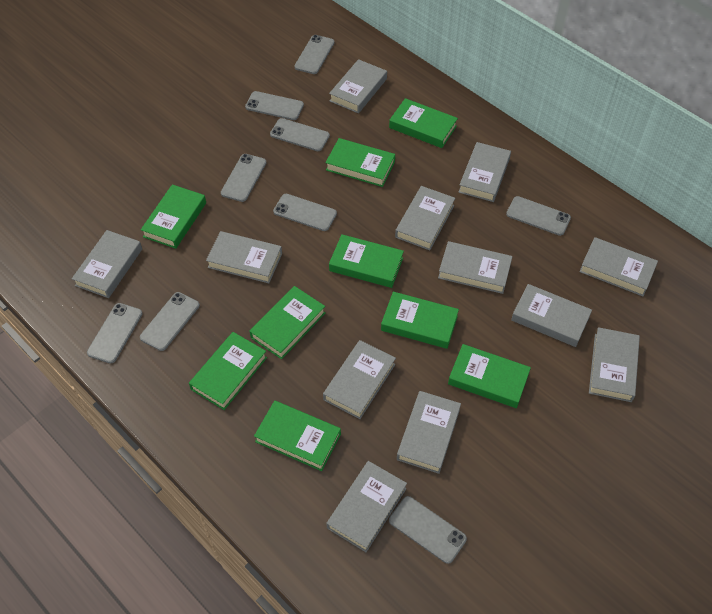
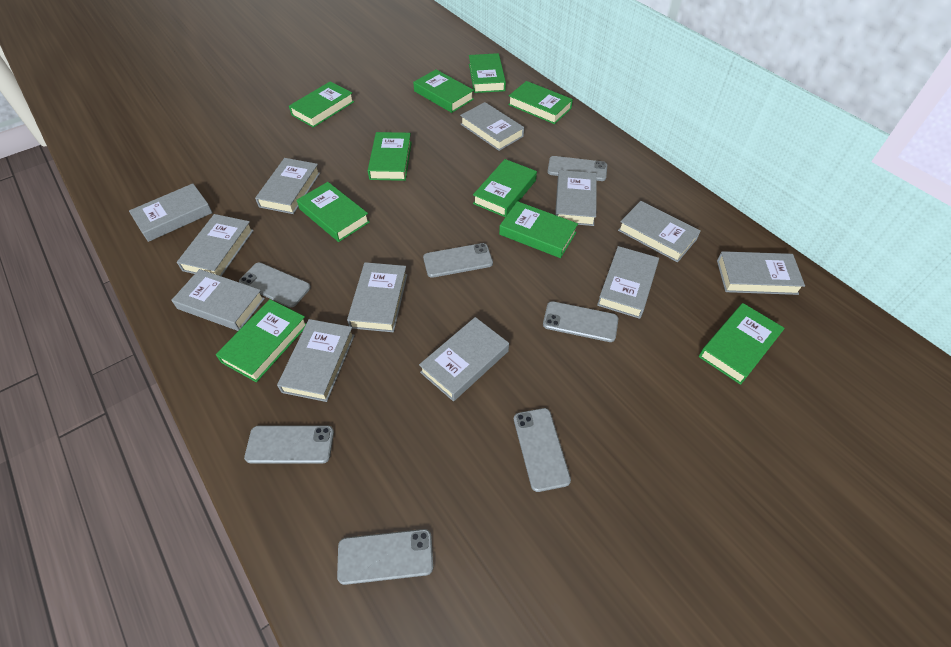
green book: [141,184,206,249] [189,332,267,410] [250,286,325,359] [254,400,341,471] [325,138,395,187] [329,234,404,288] [381,292,459,349] [389,98,458,148] [448,344,531,408] = 9 -> [216,299,306,382] [289,81,354,128] [297,182,370,242] [368,132,412,181] [413,70,474,113] [469,53,506,93] [473,159,537,217] [499,201,578,258] [508,81,573,124] [699,303,785,385] = 10
grey phone: [87,303,143,364] [140,292,200,351] [221,154,266,202] [245,91,304,120] [270,118,330,151] [273,194,337,231] [294,35,335,74] [389,496,467,564] [506,196,571,236] = 9 -> [239,262,311,307] [244,426,334,464] [337,529,433,585] [423,243,493,278] [514,408,571,492] [543,301,618,342] [547,156,607,181] = 7

